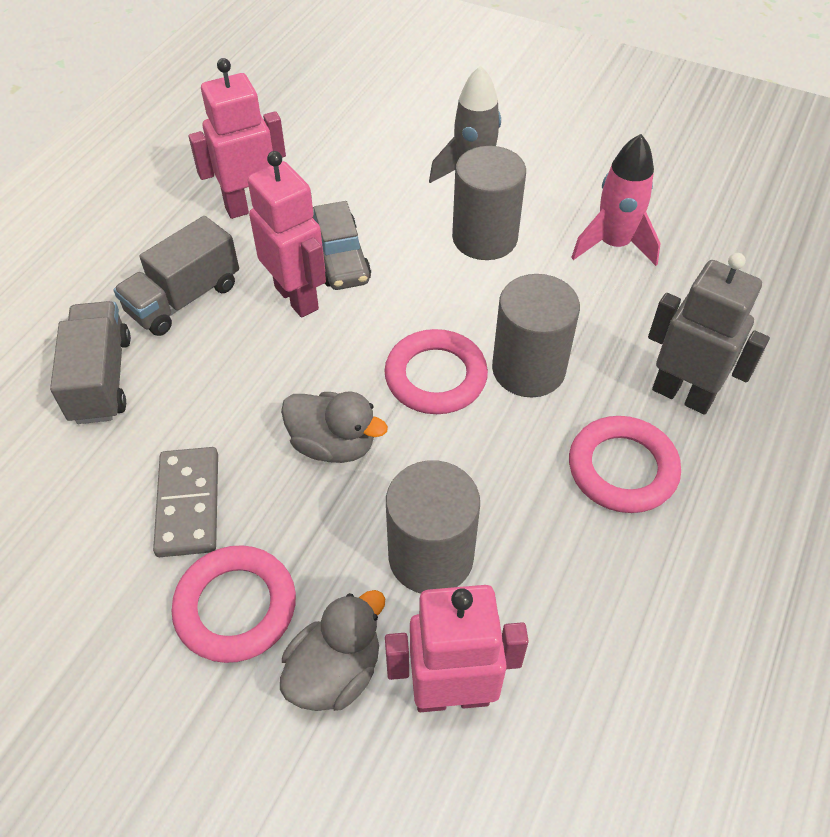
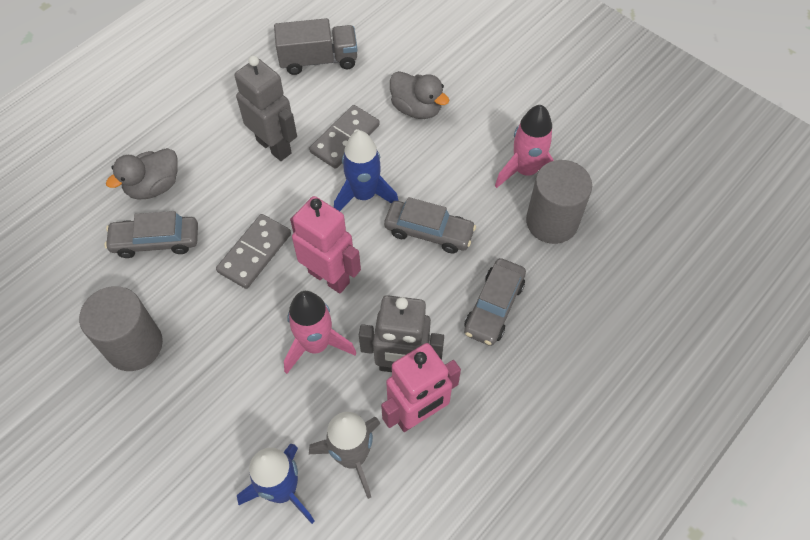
blue rocket: none = 0 -> [237,443,315,524] [334,130,398,211] = 2
grey car: [313,201,371,290] = 1 -> [104,211,198,258] [384,197,476,254] [464,258,526,346] = 3
grey cylinder: [386,460,480,593] [452,146,526,260] [492,274,580,398] = 3 -> [79,286,163,371] [526,160,592,244] = 2
grey domino: [153,447,218,557] = 1 -> [216,214,291,289] [309,105,380,169] = 2
grey robot: [648,253,770,415] = 1 -> [235,56,297,161] [359,295,444,372] = 2
grey truck: [50,301,131,424] [113,216,239,336] = 2 -> [274,18,357,75] = 1
pink ring: [171,545,296,663] [384,329,488,414] [569,416,681,513] = 3 -> none = 0
pink robot: [189,58,286,219] [247,151,326,318] [385,585,529,712] = 3 -> [290,196,361,293] [381,343,461,432] = 2
pink rocket: [571,134,661,266] = 1 -> [284,291,356,374] [495,105,554,188] = 2

